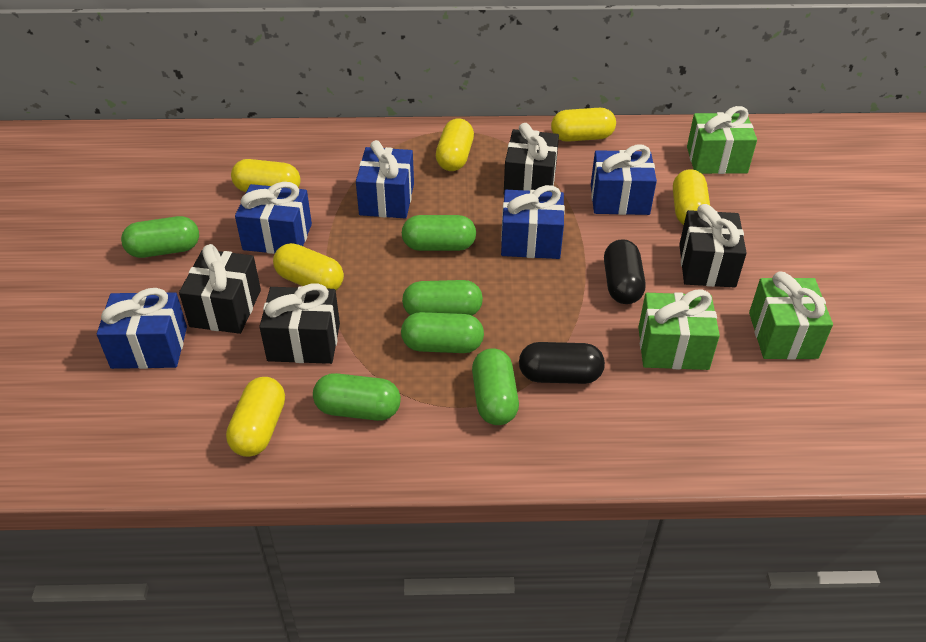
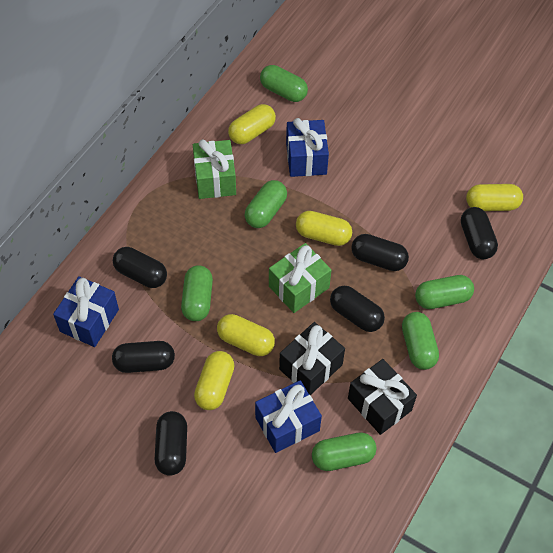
black capsule: [519,342,605,384] [604,239,645,304] = 2 -> [112,341,175,373] [113,247,167,288] [155,411,187,476] [330,286,385,332] [351,234,409,271] [461,207,498,259] = 6
black gift: [179,244,261,334] [259,283,340,364] [504,123,559,192] [679,204,747,287] = 4 -> [279,322,345,395] [348,359,417,435] = 2
blue gift: [97,288,187,369] [235,182,312,254] [356,140,414,218] [501,185,565,259] [591,144,657,215] = 5 -> [53,276,119,347] [255,380,322,453] [286,118,329,177] = 3
green gift: [638,289,720,370] [687,106,757,174] [749,272,833,360] = 3 -> [193,139,236,199] [269,243,331,313] = 2
yellow capsule: [226,377,285,457] [231,159,301,192] [273,243,344,290] [436,118,474,171] [551,108,616,142] [673,169,710,225] = 6 -> [194,351,235,410] [217,314,275,356] [228,104,276,144] [296,211,352,246] [466,184,523,211] = 5

